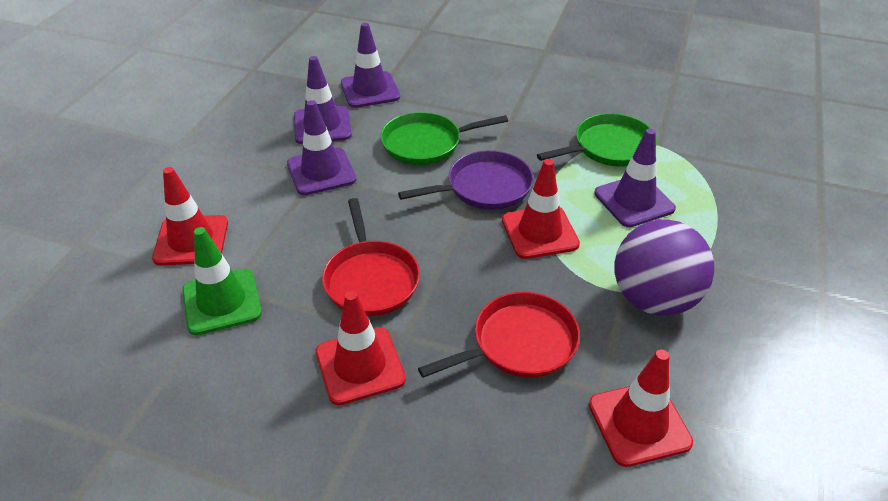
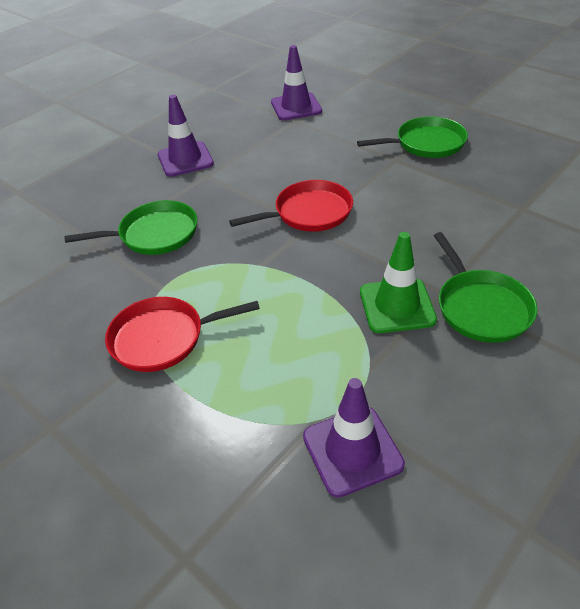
green pan: [380,112,508,165] [537,113,657,167] = 2 -> [65,200,198,255] [357,116,468,158] [433,232,537,343] = 3
purple ball: [614,219,714,316] = 1 -> none = 0
purple pan: [398,150,534,210] = 1 -> none = 0
purple traffic cone: [287,100,356,195] [294,56,352,144] [341,23,400,108] [594,129,676,227] = 4 -> [158,95,214,177] [271,45,322,120] [303,378,405,498] = 3
red traffic cone: [152,167,228,266] [316,291,406,405] [502,159,580,259] [589,349,693,467] = 4 -> none = 0

